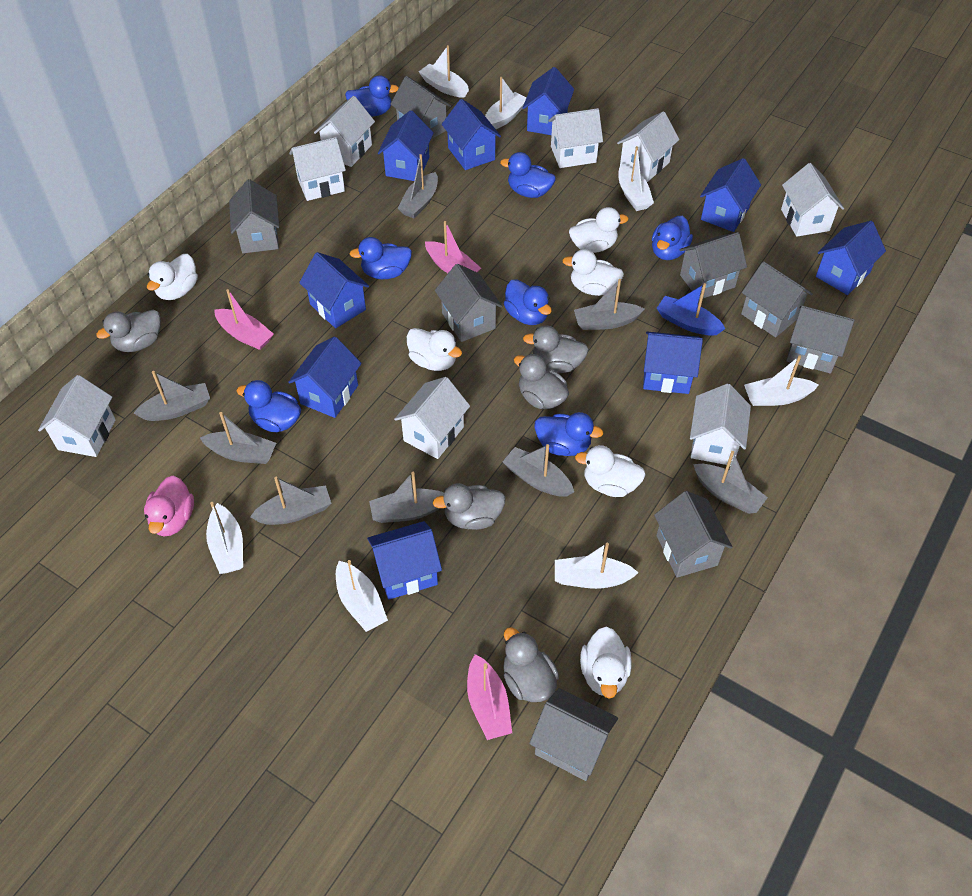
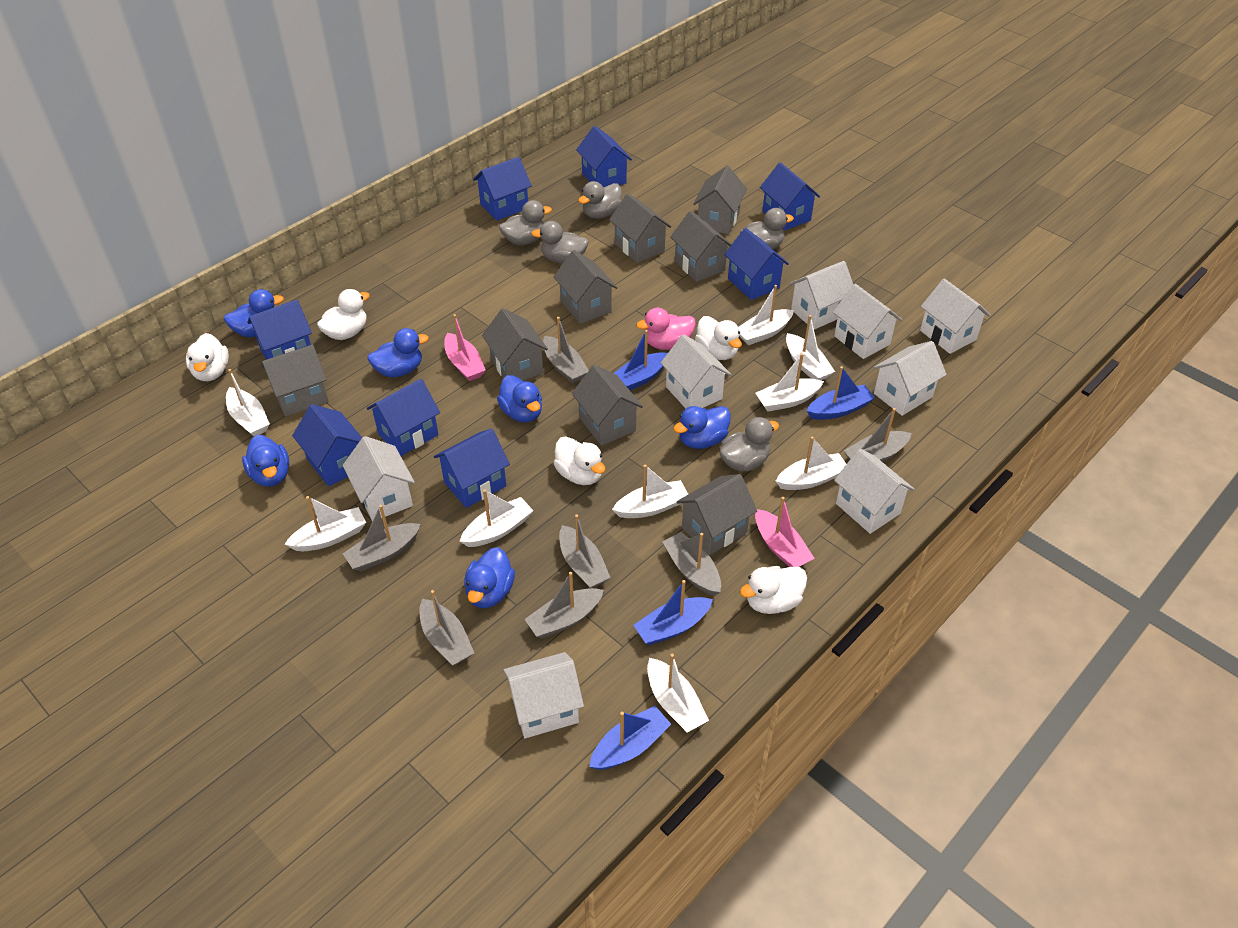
blue boat: [656,283,725,336] = 1 -> [589,706,671,770] [614,330,668,390] [633,580,713,645] [807,366,875,420] = 4
blue duck: [237,380,301,432] [345,75,399,117] [350,237,412,279] [500,152,556,198] [504,279,552,325] [535,412,603,456] [652,216,693,260] = 7 -> [224,289,284,337] [242,435,289,487] [367,328,429,377] [464,547,515,608] [497,375,542,423] [673,406,731,449] = 6
blue house: [288,337,362,418] [299,252,369,328] [367,521,442,600] [378,110,434,181] [442,99,501,170] [523,67,574,135] [643,331,703,394] [700,158,761,232] [816,221,886,295] = 9 -> [247,300,312,360] [292,404,362,487] [367,379,440,456] [434,428,510,508] [473,157,532,221] [576,126,632,187] [724,228,789,300] [760,162,820,231] = 8
grey boat: [133,371,210,421] [200,412,276,464] [250,477,331,525] [369,472,444,523] [398,154,438,218] [502,444,574,497] [574,279,644,330] [693,451,768,514] = 8 -> [343,505,421,571] [419,590,474,666] [525,572,604,638] [543,317,589,383] [559,514,611,588] [663,532,721,596] [844,408,912,462] = 7
pink boat: [214,289,274,350] [425,221,481,273] [467,654,512,740] = 3 -> [444,314,486,381] [755,497,815,567] = 2
white boat: [206,502,243,574] [336,560,388,632] [419,45,469,98] [485,77,527,129] [555,543,639,589] [619,146,654,211] [744,355,819,406] = 7 -> [226,369,270,436] [285,496,366,551] [460,489,533,547] [612,465,688,518] [647,654,709,733] [738,285,794,345] [756,353,824,412] [776,436,846,490] [786,315,835,380] = 9
white duck: [147,254,198,300] [406,328,462,371] [562,249,624,296] [569,207,628,253] [575,445,645,497] [580,627,632,699] = 6 -> [186,333,229,381] [317,289,370,340] [554,437,605,485] [695,316,742,360] [740,566,807,614] = 5

